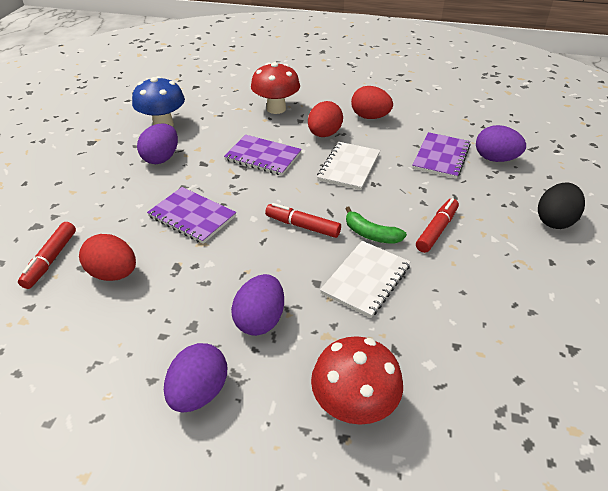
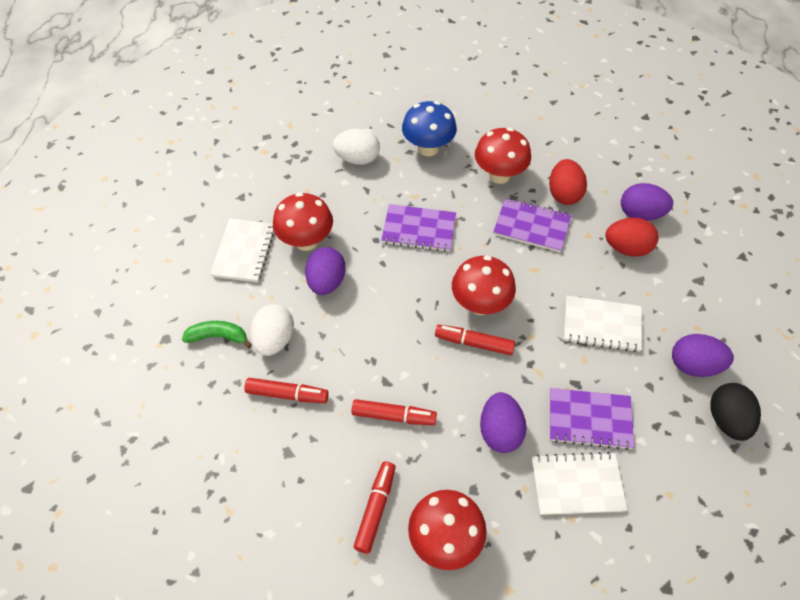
red egg: [79,234,136,281] [308,101,343,137] [351,86,393,119] = 3 -> [549,159,587,205] [605,218,658,257] = 2
red marker: [18,222,76,289] [265,203,341,238] [416,198,459,253] = 3 -> [245,378,329,403] [351,399,437,425] [354,461,396,554] [435,325,515,355] = 4
red mushroom: [251,62,300,114] [311,336,403,425] = 2 -> [273,192,333,251] [408,490,487,570] [452,255,516,315] [475,127,531,184] = 4
white egg: none = 0 -> [250,304,294,356] [333,129,380,165] = 2
white notebook: [317,142,380,190] [320,241,411,318] = 2 -> [210,219,274,282] [532,452,627,515] [564,296,642,352] = 3

